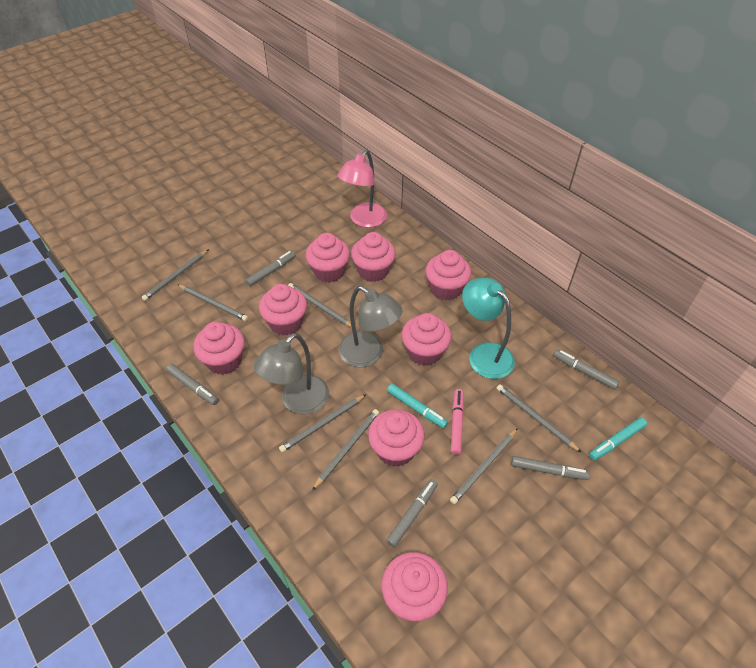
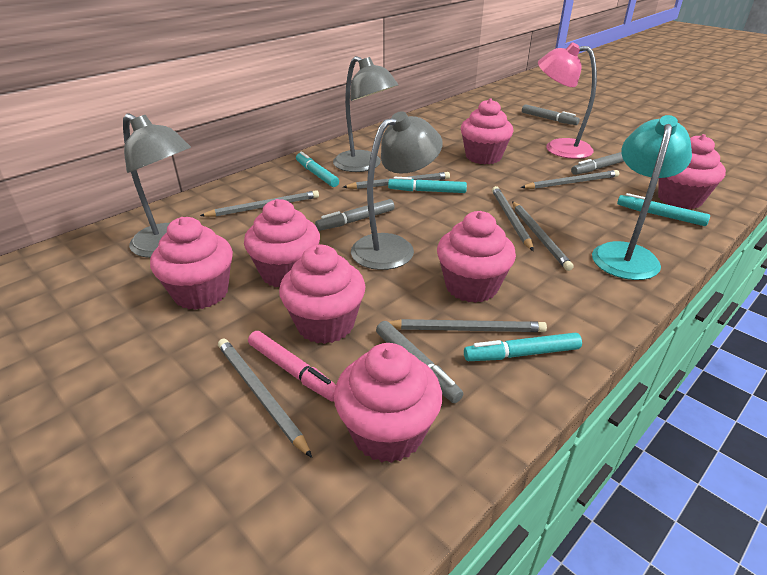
grey lamp: [254,333,329,414] [339,286,403,367] = 2 -> [123,113,191,258] [333,56,398,172] [351,111,443,270] = 3
grey marker: [166,364,219,405] [245,251,296,286] [386,479,438,547] [511,456,590,480] [553,350,619,390] = 5 -> [315,199,395,231] [376,321,463,403] [522,104,580,125] [571,152,624,175] = 4
pink cupcake: [193,322,245,375] [259,284,307,335] [306,233,350,283] [351,232,396,282] [368,409,425,467] [382,552,448,621] [401,313,451,366] [426,250,471,300] = 8 -> [150,217,233,310] [244,199,320,288] [279,245,365,344] [334,343,442,463] [437,211,516,303] [461,99,513,164] [658,134,726,209] = 7
turquoise marker: [387,384,448,428] [589,417,647,460] = 2 -> [296,152,339,187] [388,177,467,193] [464,333,582,361] [617,193,710,226] = 4

